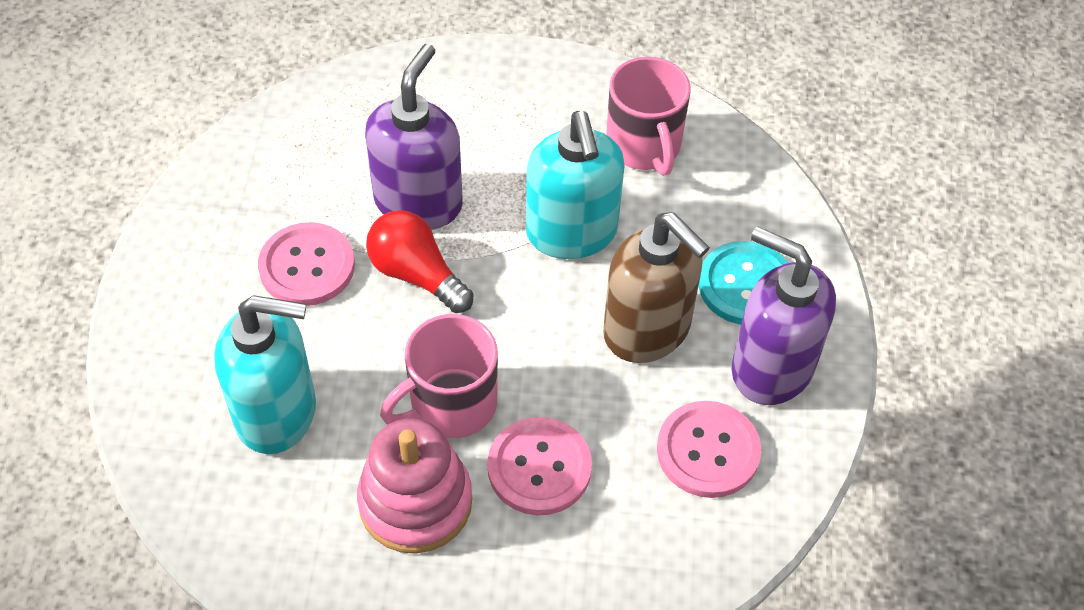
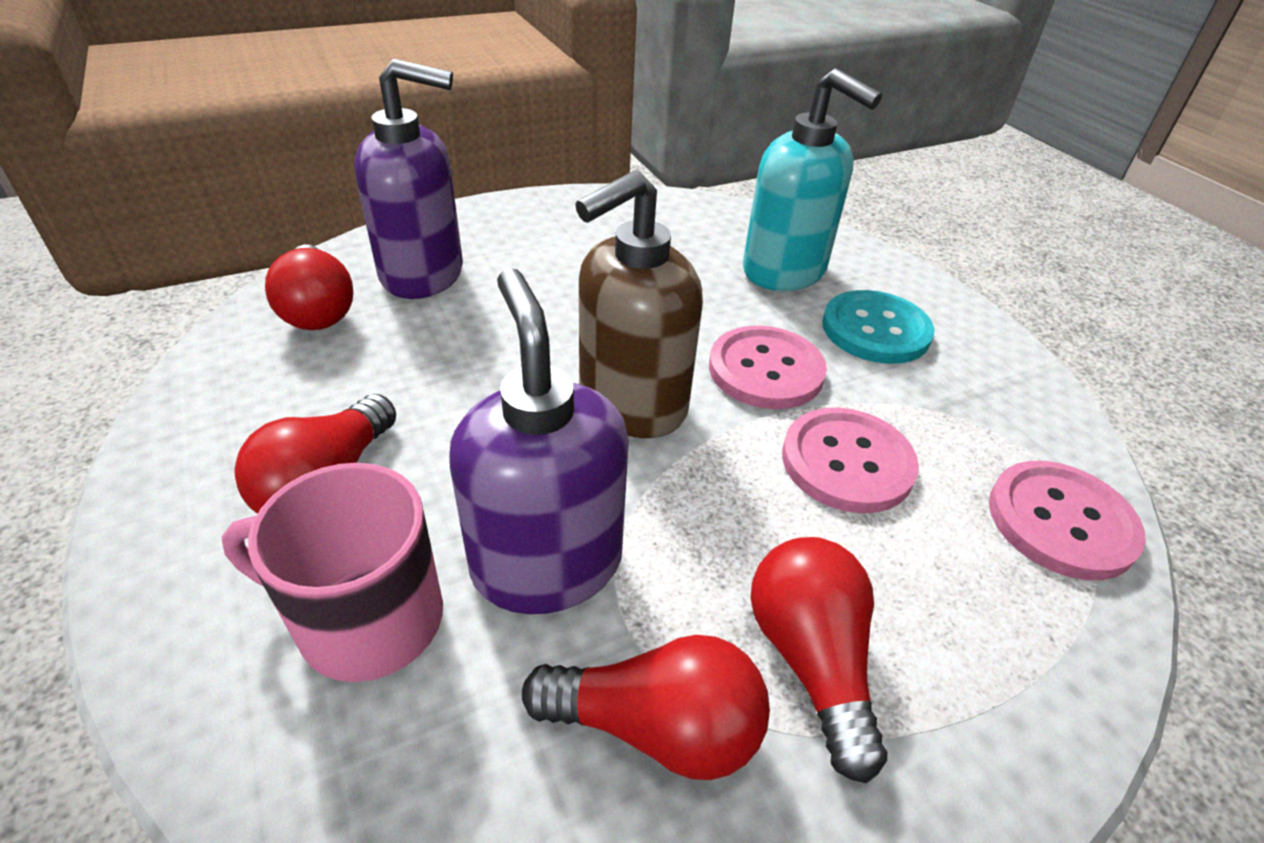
pink mug: [380,314,498,438] [606,57,690,176] = 2 -> [222,463,443,682] = 1
pink stacking toy: [357,418,472,554] = 1 -> none = 0
red light bulb: [366,210,474,313] = 1 -> [234,394,396,514] [265,245,353,330] [522,635,770,780] [751,537,887,783] = 4
turquoise soap dispenser: [214,295,316,454] [526,111,625,259] = 2 -> [743,68,882,291] = 1

